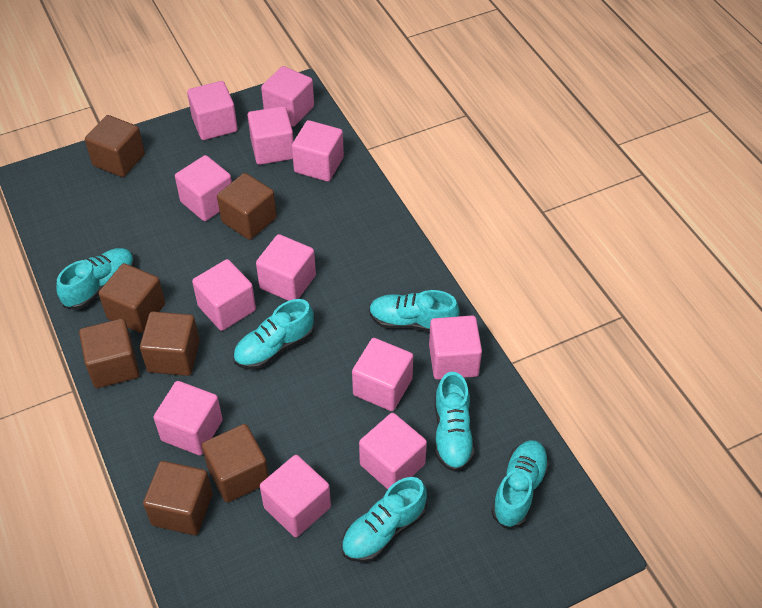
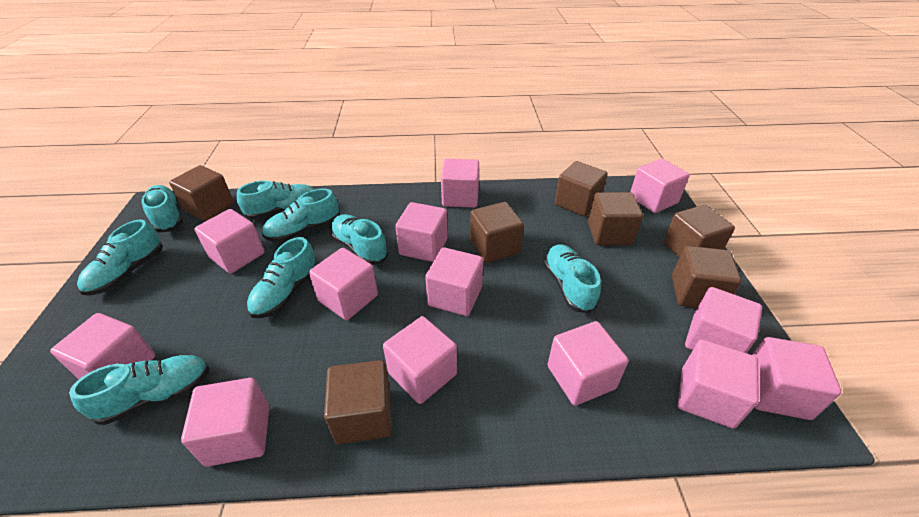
pink cube: [153,381,223,455] [175,155,232,221] [187,81,238,140] [192,259,256,331] [247,106,294,165] [256,234,316,301] [260,455,331,537] [261,66,314,127] [292,120,344,182] [352,338,413,411] [359,413,427,489] [429,315,482,380] = 12 -> [50,313,155,379] [181,378,270,467] [194,209,264,274] [309,248,378,320] [383,316,457,404] [395,202,448,262] [425,247,483,316] [441,159,479,208] [548,321,629,406] [630,158,689,213] [678,339,759,429] [685,287,762,353] [752,337,842,420] = 13
turquoise shoe: [56,248,135,310] [233,299,314,369] [341,477,427,562] [369,290,460,332] [435,372,475,472] [491,440,550,528] = 6 -> [69,355,210,425] [77,220,163,296] [141,185,183,232] [237,180,315,220] [247,237,318,318] [262,189,339,242] [331,214,389,265] [544,244,601,314] = 8

